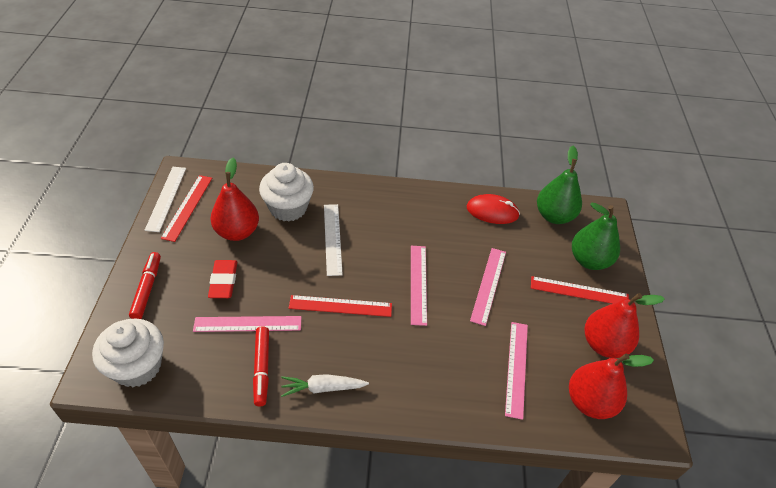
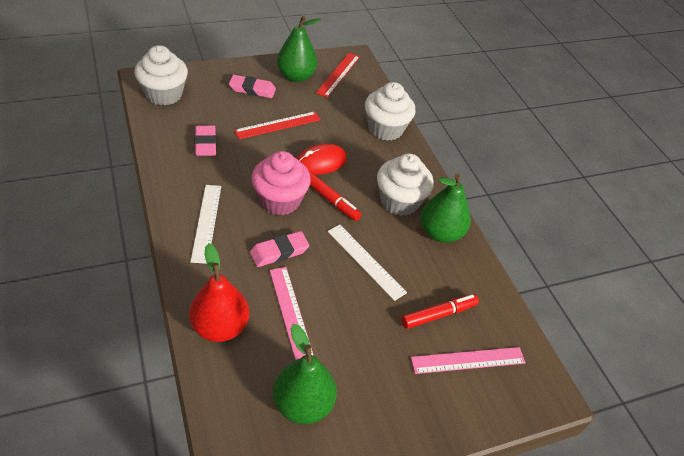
green pear: [537,146,582,224] [572,203,620,270] = 2 -> [273,324,337,424] [277,16,322,82] [420,174,471,243] = 3
pink cupcake: none = 0 -> [252,151,311,215] = 1
pink eraser: none = 0 -> [195,125,216,156] [229,75,276,98] [250,231,309,267] = 3
pink ruler: [193,316,301,332] [411,246,427,326] [470,248,506,326] [505,322,528,420] = 4 -> [270,267,314,360] [411,347,526,374] = 2
red eraser: [208,260,237,298] = 1 -> none = 0
red pear: [210,158,259,241] [569,353,654,419] [585,293,665,358] = 3 -> [189,243,249,342] = 1
red ruler: [161,175,212,242] [289,295,392,317] [531,276,629,304] = 3 -> [234,111,321,139] [316,53,360,98] = 2
white carrot: [281,374,369,397] = 1 -> none = 0
white cupcake: [92,318,164,387] [259,163,314,222] = 2 -> [135,45,188,106] [365,82,416,141] [377,153,434,216] = 3

